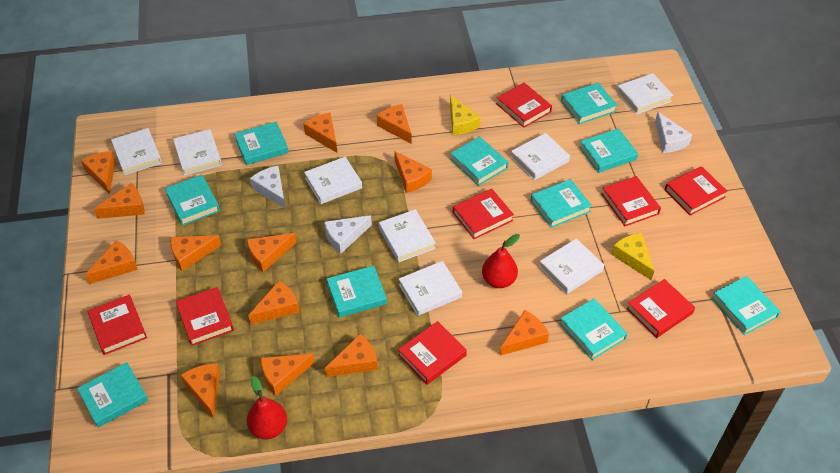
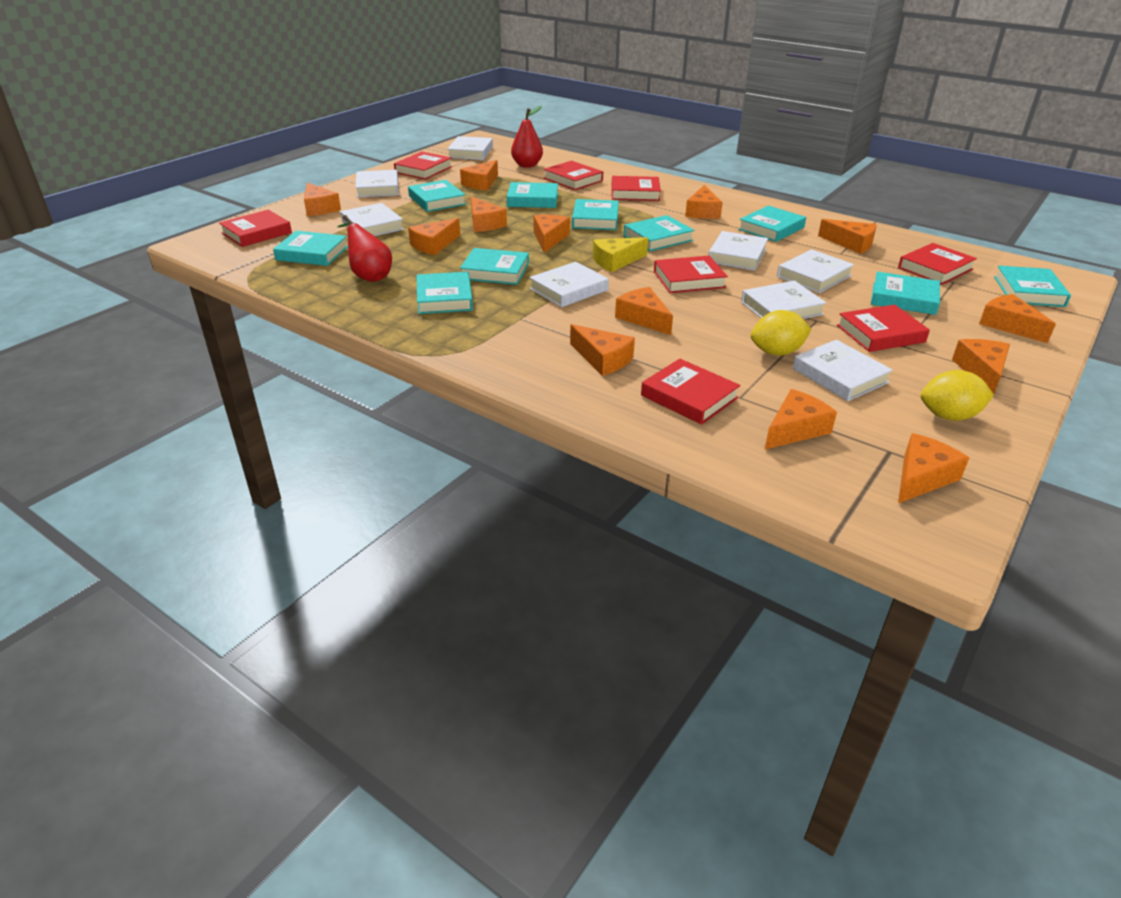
white cheese: [250,166,285,209] [324,215,372,254] [655,112,692,153] = 3 -> none = 0
yellow cheese: [450,95,481,135] [611,233,654,280] = 2 -> [593,237,648,272] = 1
yellow lemon: none = 0 -> [751,310,812,356] [921,370,994,421] = 2

